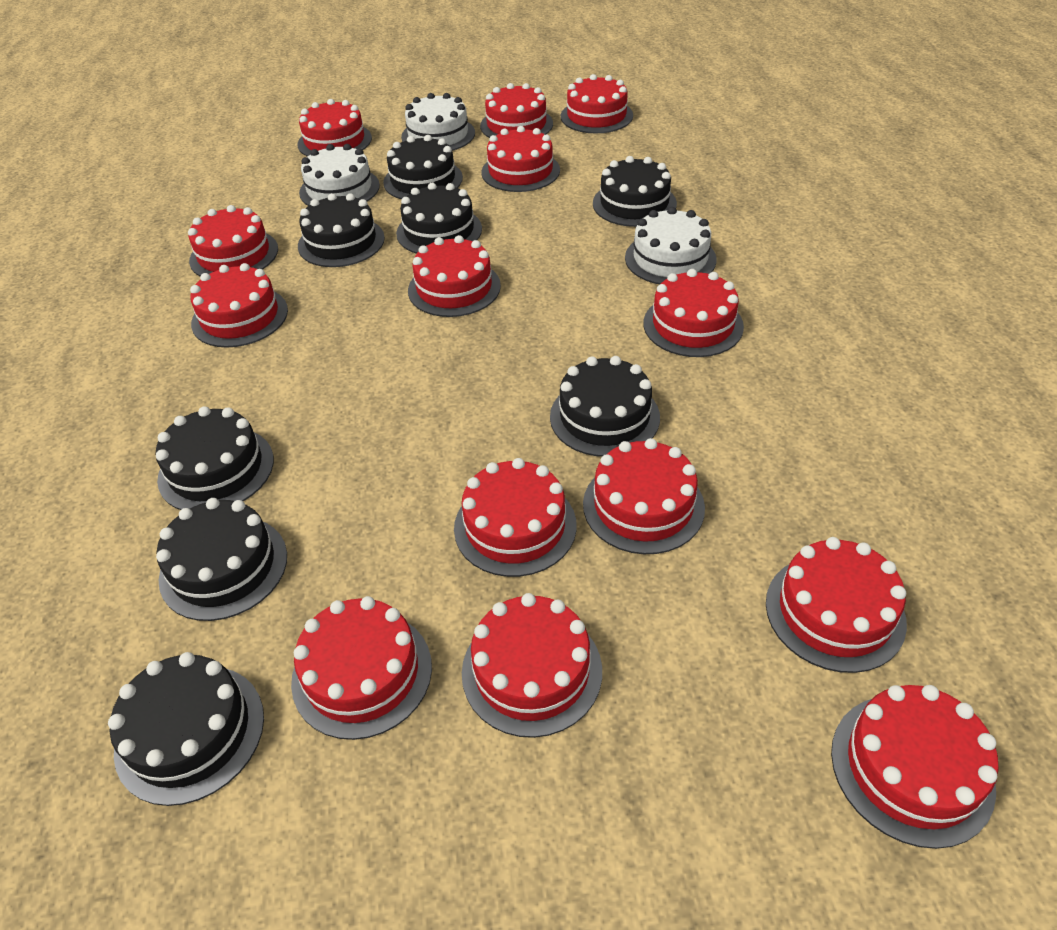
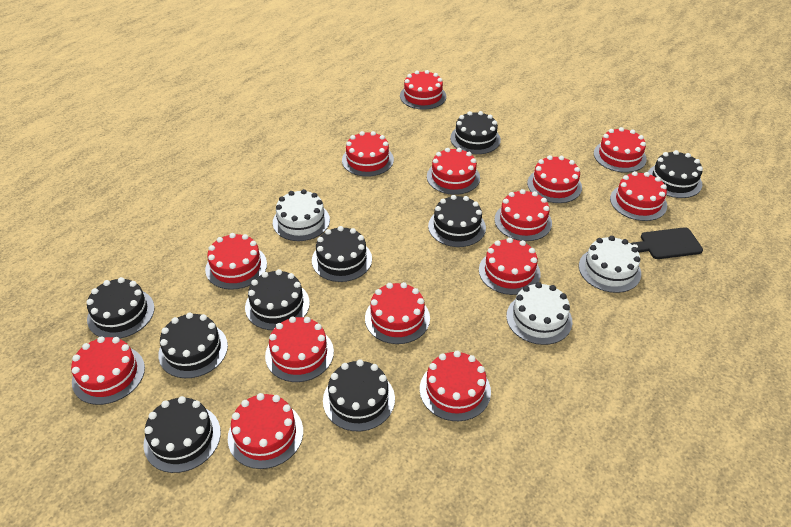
black cake: [108,652,264,806] [155,406,274,510] [156,498,287,621] [298,193,385,267] [383,135,463,199] [396,183,482,254] [550,356,660,457] [593,156,677,227] = 8 -> [86,277,155,339] [144,396,221,473] [158,312,228,378] [245,269,310,330] [312,226,372,282] [323,359,395,431] [428,195,486,247] [450,111,501,154] [648,150,703,198] = 9
black cutting board: none = 0 -> [630,227,703,259] = 1

